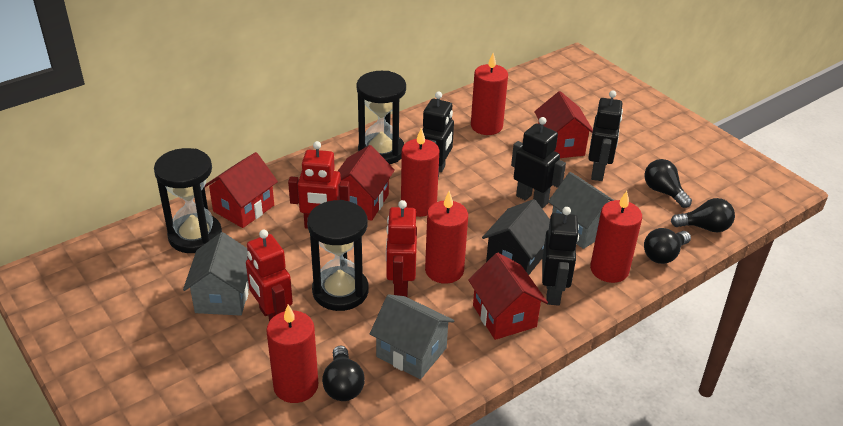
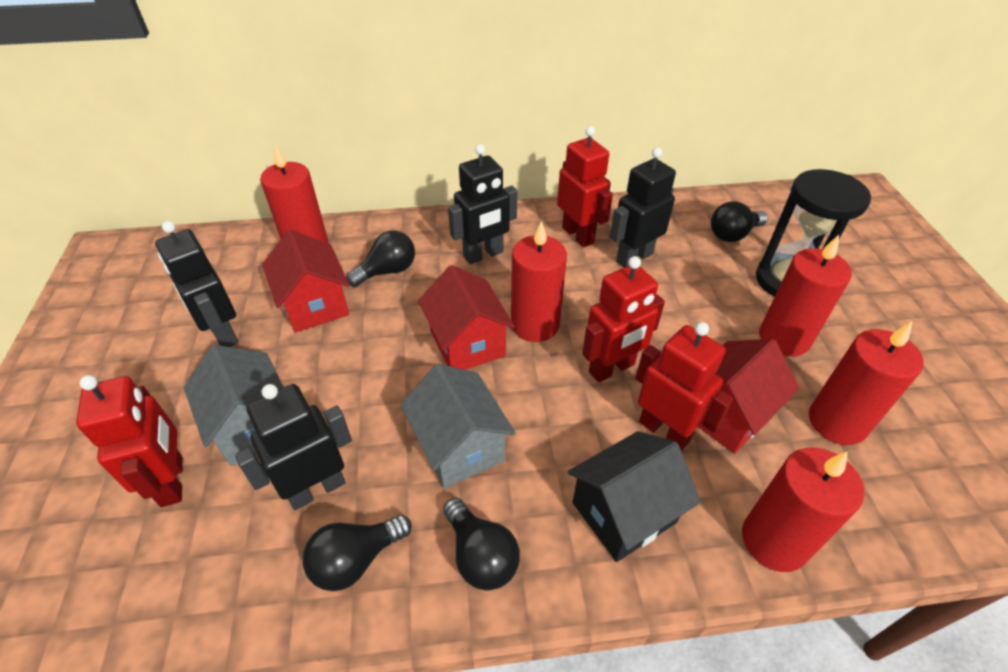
black hourglass: [154,148,222,253] [307,200,369,311] [357,71,406,164] = 3 -> [756,169,871,297] = 1
grey house: [183,232,249,316] [370,294,454,379] [548,172,614,249] = 3 -> [184,345,284,466] [400,364,515,489] = 2
red house: [204,152,278,228] [338,145,395,221] [468,253,548,340] [534,91,593,158] = 4 -> [262,229,349,333] [418,265,515,370] [698,339,799,454] = 3
red robot: [246,230,293,321] [288,141,350,229] [386,200,417,297] = 3 -> [76,375,183,507] [557,126,613,248] [582,256,665,383] [635,322,734,451] = 4

